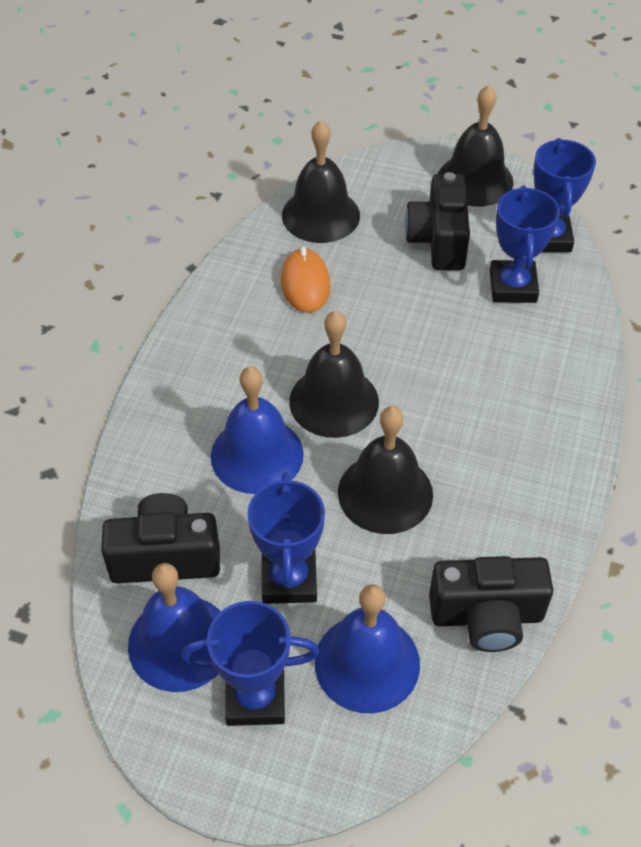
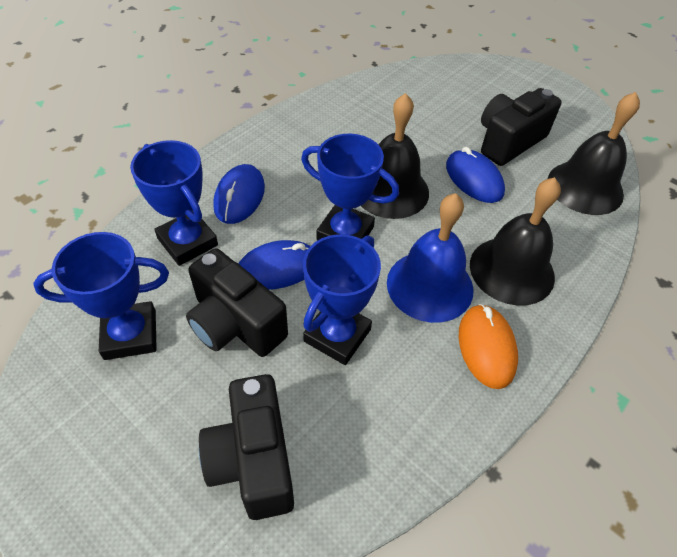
black bell: [282,120,360,243] [289,311,379,438] [338,406,433,534] [438,85,514,206] = 4 -> [361,93,429,219] [470,177,561,306] [548,92,640,215] = 3
blue bell: [128,563,221,692] [211,366,304,494] [315,584,420,713] = 3 -> [387,193,474,323] = 1
blue mouse: none = 0 -> [213,164,265,224] [239,240,310,290] [446,147,505,203] = 3

